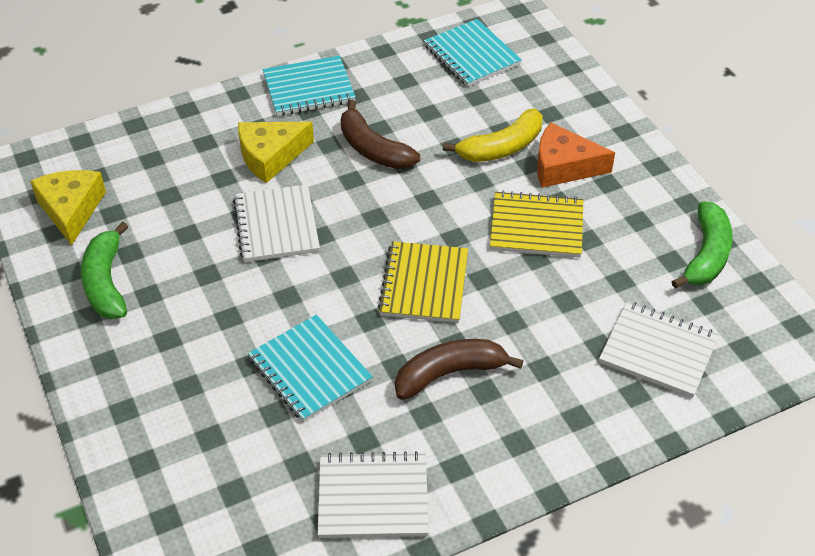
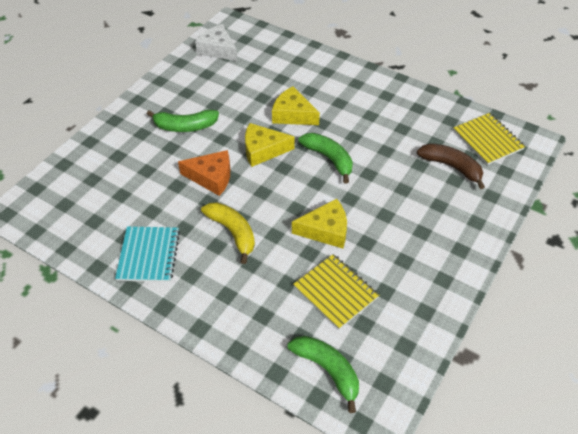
brown banana: [341,100,420,169] [395,339,523,400] = 2 -> [417,143,485,189] = 1
green banana: [81,222,128,319] [672,201,733,289] = 2 -> [147,109,219,132] [288,336,359,413] [298,133,353,183] = 3
turquoise notebook: [248,314,373,422] [263,56,356,116] [424,19,522,87] = 3 -> [115,226,180,282] = 1
white cheese: none = 0 -> [195,24,237,61] = 1
white notebook: [233,184,320,262] [318,451,429,538] [599,301,719,398] = 3 -> none = 0
yellow cheese: [30,170,106,246] [238,122,314,183] = 2 -> [245,123,295,167] [272,86,320,125] [292,199,347,248] = 3

